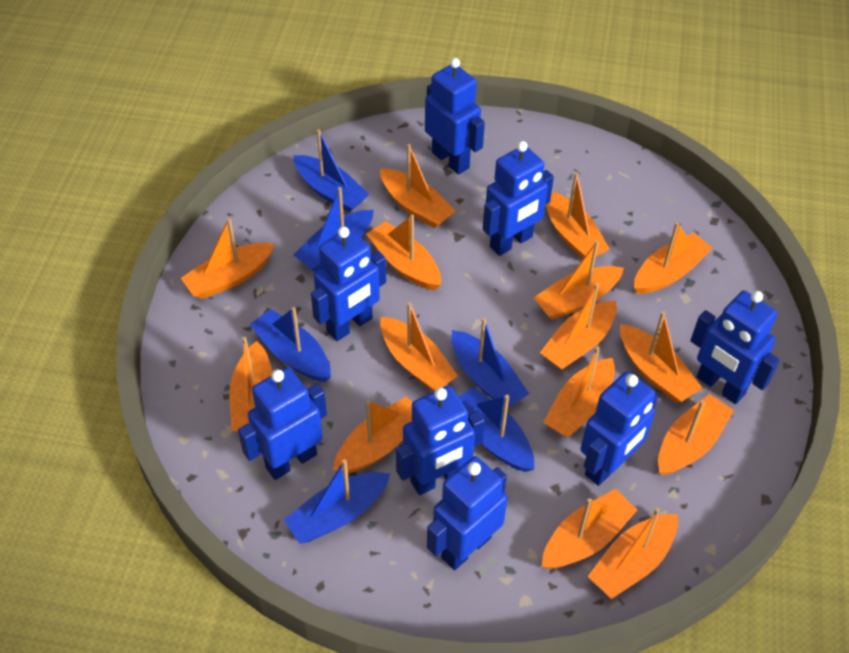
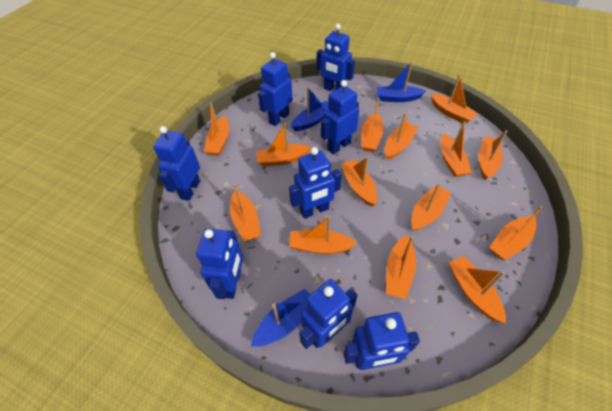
blue boat: [250,307,331,382] [284,459,390,544] [293,187,374,272] [294,129,369,212] [451,318,529,407] [459,387,534,472] = 6 -> [251,289,310,347] [291,87,329,131] [376,62,426,102] = 3
orange boat: [181,218,275,299] [229,337,272,432] [333,397,413,473] [366,215,441,290] [380,144,456,228] [380,302,458,392] [534,241,624,320] [540,283,617,370] [542,489,637,569] [543,347,615,438] [546,172,610,259] [587,508,678,599] [620,311,703,402] [634,222,713,294] [658,394,734,475] = 15 -> [204,102,229,156] [230,183,261,241] [256,123,312,166] [289,216,358,254] [341,157,377,207] [361,98,384,152] [384,113,418,160] [386,235,416,299] [411,184,451,231] [431,74,478,123] [441,121,472,177] [449,256,506,324] [479,130,508,180] [489,206,543,260] = 14

